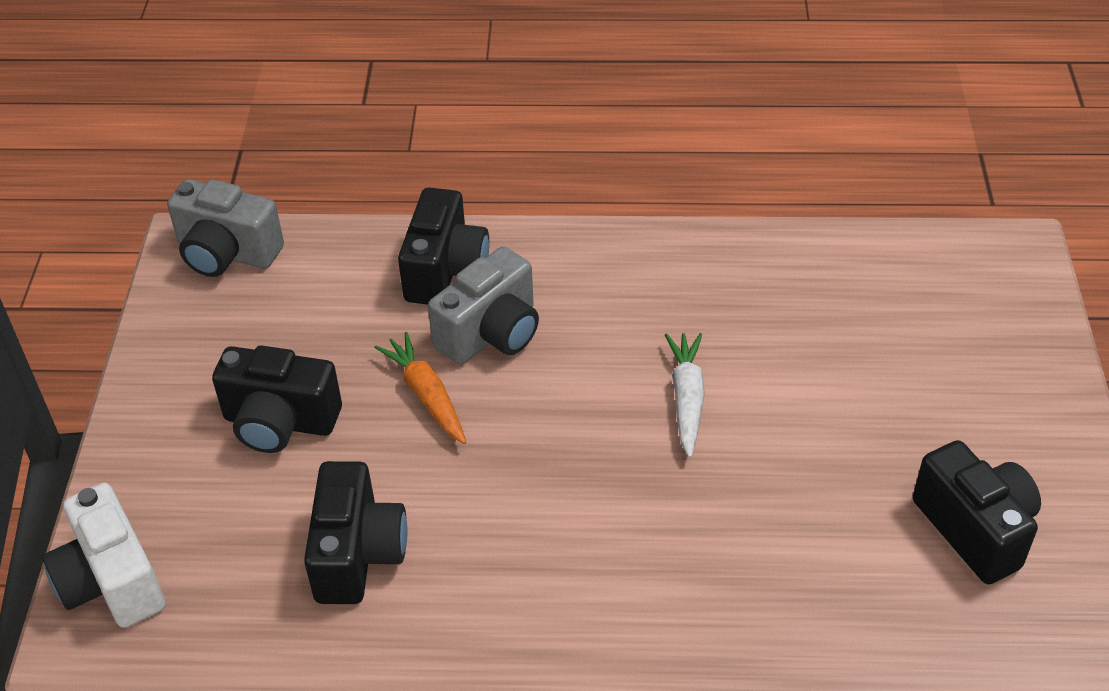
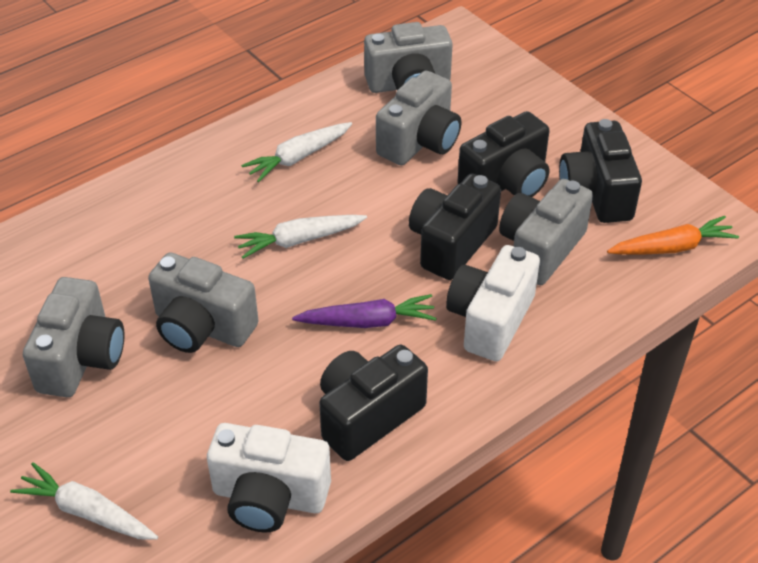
grey camera: [167,179,284,277] [428,246,539,365] = 2 -> [23,277,124,397] [148,253,259,353] [364,22,453,93] [376,70,461,165] [499,179,593,285] = 5
purple carrot: none = 0 -> [292,294,437,328] = 1
white camera: [42,483,165,628] = 1 -> [207,423,331,532] [446,245,540,361] = 2
white carrot: [665,333,705,458] = 1 -> [10,462,158,540] [234,215,367,259] [241,122,352,182] = 3

